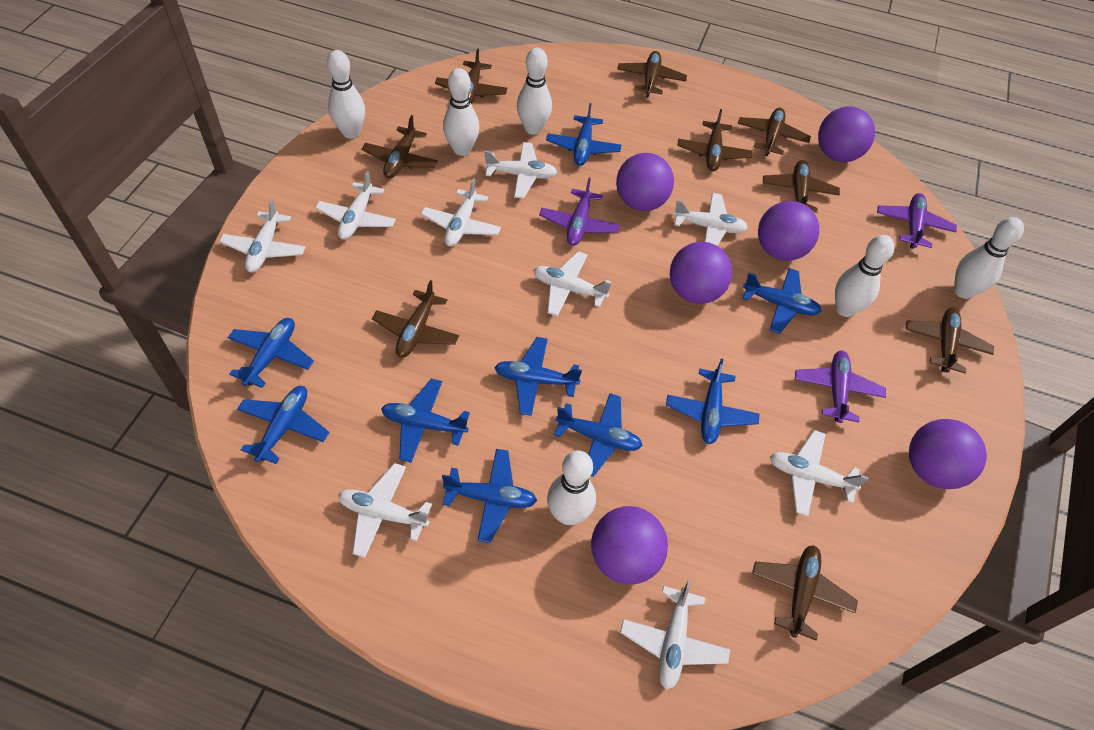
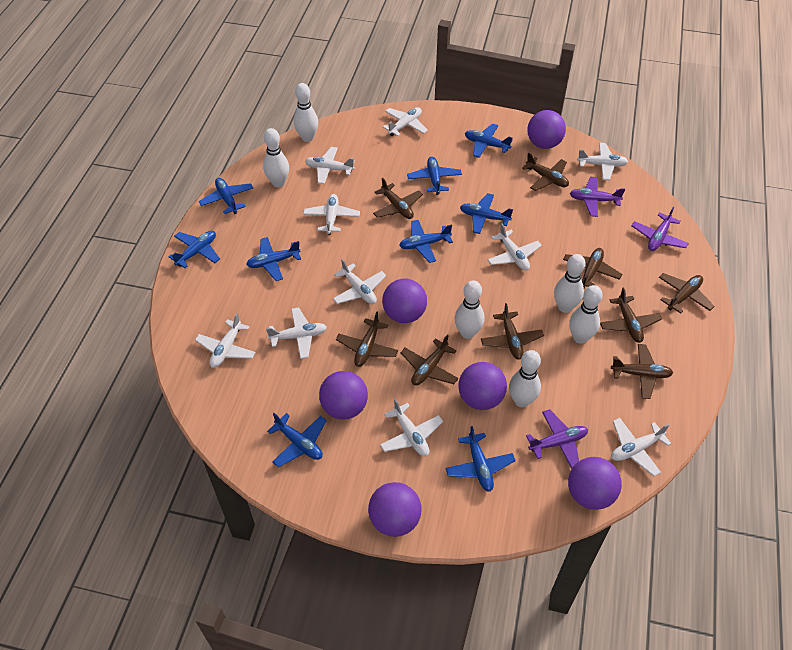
white plane: [219,199,305,272] [315,171,396,240] [338,463,432,558] [421,178,501,247] [484,142,557,199] [533,251,611,317] [620,580,730,690] [673,193,748,246] [770,430,869,516] = 9 -> [195,313,256,368] [266,307,327,359] [303,194,360,235] [305,147,355,184] [333,259,386,304] [380,399,443,456] [383,107,428,136] [487,223,542,271] [577,143,628,180] [611,418,671,476] = 10

